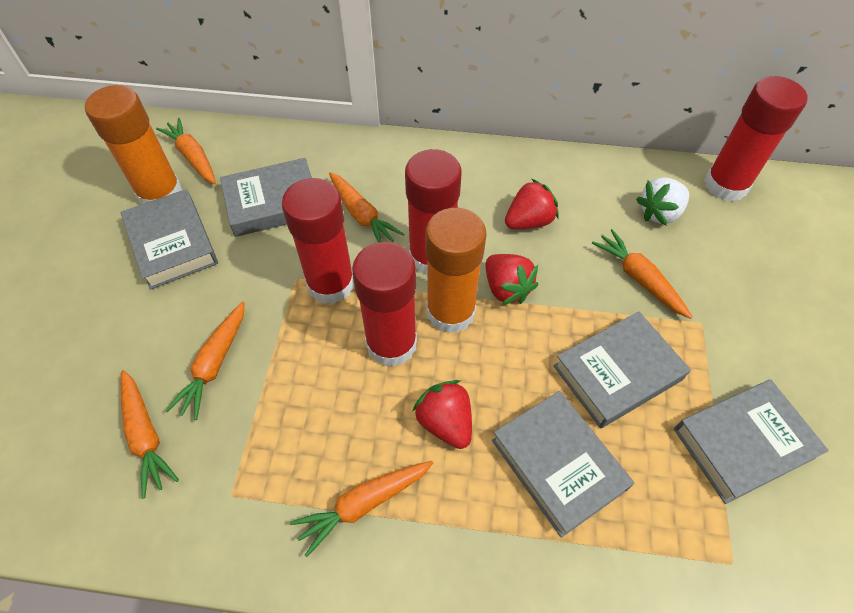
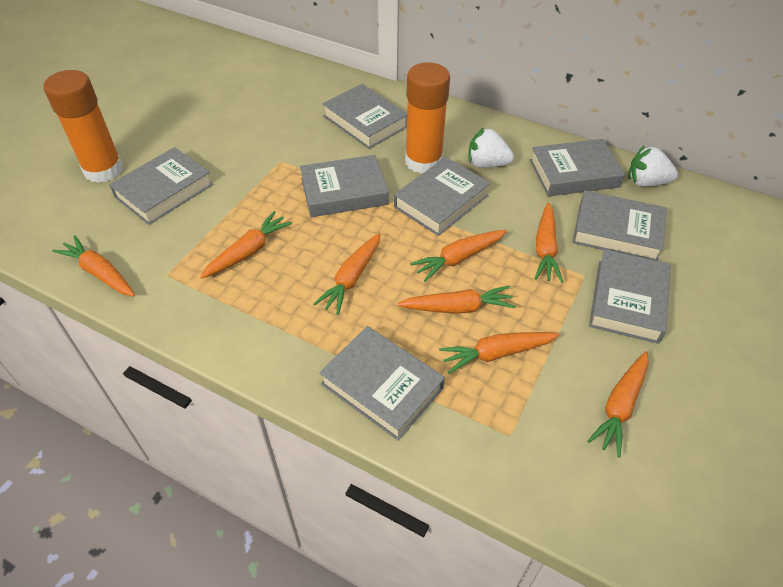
grey book: [120,189,218,290] [220,158,312,237] [492,391,634,538] [553,311,691,428] [674,380,829,504] = 5 -> [109,147,213,225] [300,155,389,217] [319,326,445,441] [322,84,407,149] [394,157,491,236] [530,139,625,196] [572,190,667,261] [589,249,670,344] = 8
orange carrot: [121,370,179,498] [156,118,216,184] [166,302,245,420] [290,461,433,557] [329,172,404,242] [592,229,692,319] = 6 -> [52,235,135,297] [200,211,292,279] [313,233,381,315] [397,285,516,314] [410,230,507,282] [439,332,559,374] [535,203,563,283] [587,351,649,458] = 8
red glue stick: [282,178,354,304] [352,242,417,367] [405,149,462,275] [704,76,807,201] = 4 -> none = 0
red strawberry: [413,380,472,449] [486,254,538,305] [505,179,559,229] = 3 -> none = 0
white strawberry: [636,177,689,226] = 1 -> [469,127,514,168] [628,145,678,187] = 2

